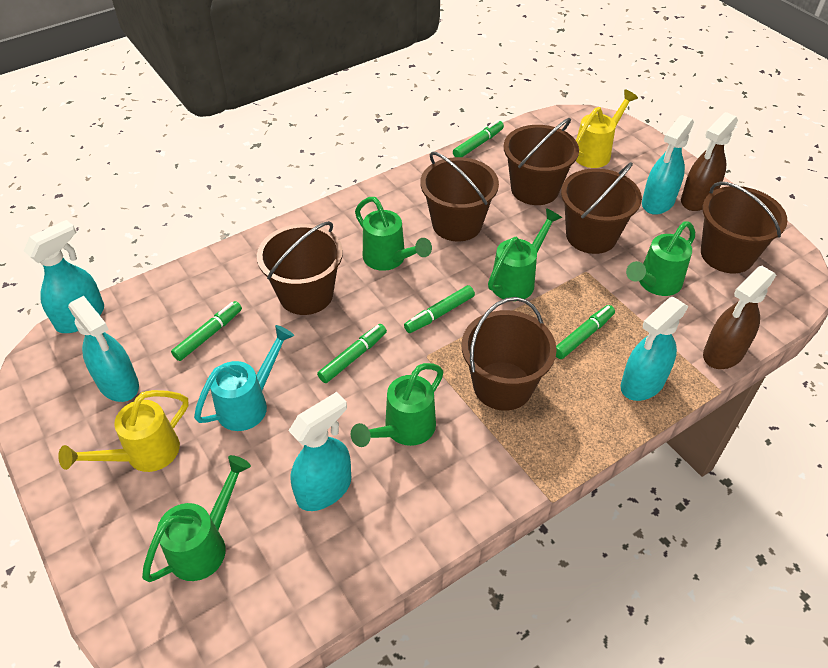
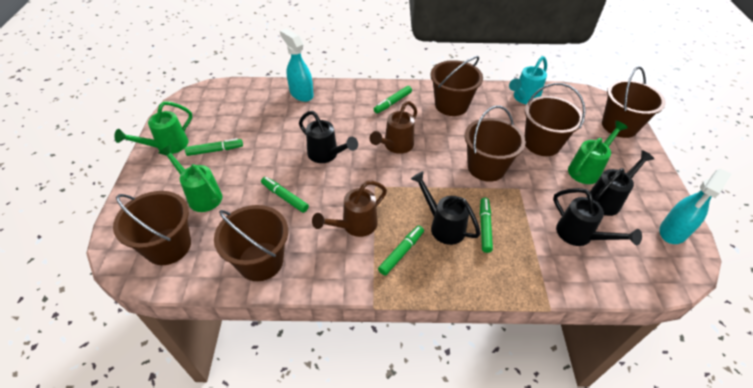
black watering can: none = 0 -> [299,111,358,163] [411,171,481,245] [553,188,642,246] [587,150,654,216] = 4
brown spray bottle: [681,112,738,211] [703,266,776,369] = 2 -> none = 0
brown watering can: none = 0 -> [312,181,387,237] [370,101,417,154] = 2
green watering can: [142,455,251,582] [351,363,444,447] [355,197,432,271] [488,208,562,299] [626,221,695,296] = 5 -> [114,101,192,154] [159,145,222,212] [568,121,628,184] = 3
turquoise spray bottle: [24,220,104,333] [68,296,139,402] [288,392,351,511] [621,297,689,401] [642,115,694,215] = 5 -> [280,29,314,102] [660,169,731,244] = 2
yellow watering can: [58,390,189,472] [576,90,638,168] = 2 -> none = 0

